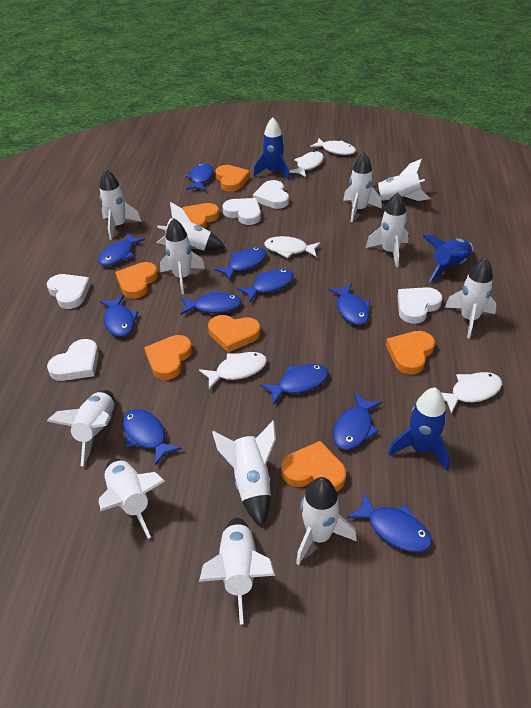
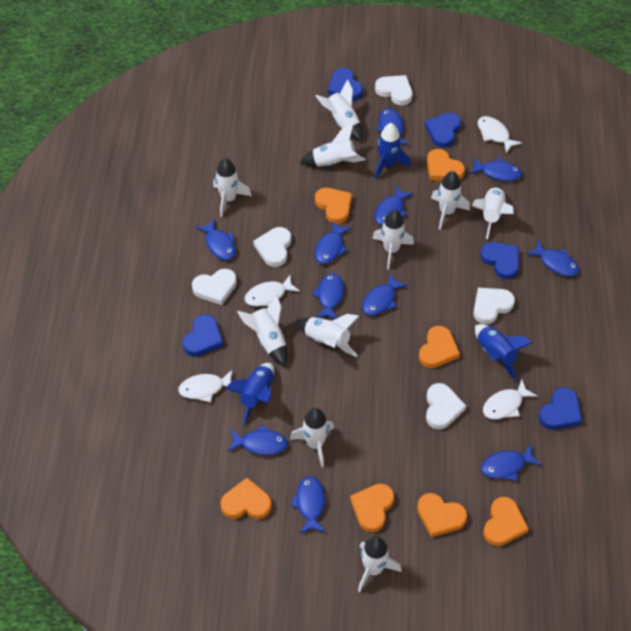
blue heart: none = 0 -> [182,314,224,357] [328,68,363,101] [425,113,461,148] [480,242,519,279] [539,387,582,430] = 5
white fish: [199,352,267,389] [264,236,321,258] [289,151,324,177] [310,138,356,155] [442,372,502,414] = 5 -> [178,370,232,403] [244,275,300,307] [478,116,522,153] [483,379,537,419] = 4
white rocket: [47,390,114,466] [99,169,142,240] [99,458,165,538] [157,202,225,251] [160,218,205,294] [199,518,275,625] [212,420,276,527] [296,477,357,565] [343,152,382,222] [366,192,408,267] [373,159,431,201] [445,257,497,338] = 12 -> [213,158,252,217] [237,294,288,367] [290,408,334,467] [297,314,359,357] [300,124,366,167] [316,79,363,142] [358,536,402,592] [372,210,414,269] [431,171,470,230] [472,186,514,239] = 10

